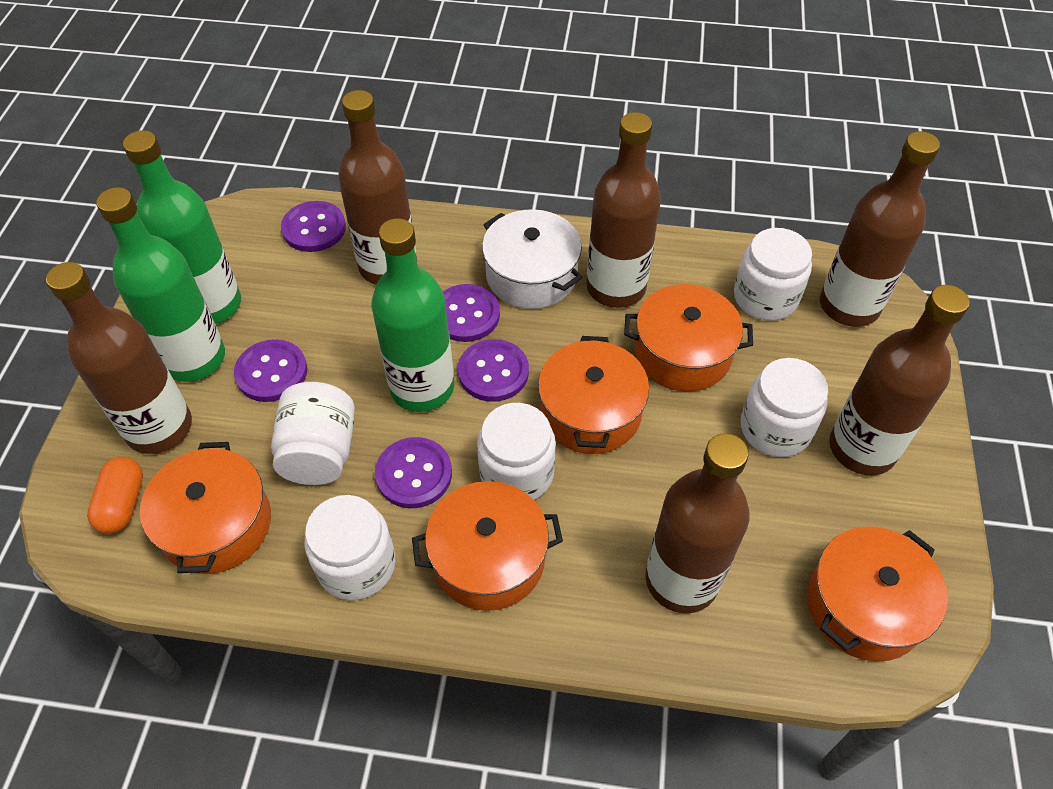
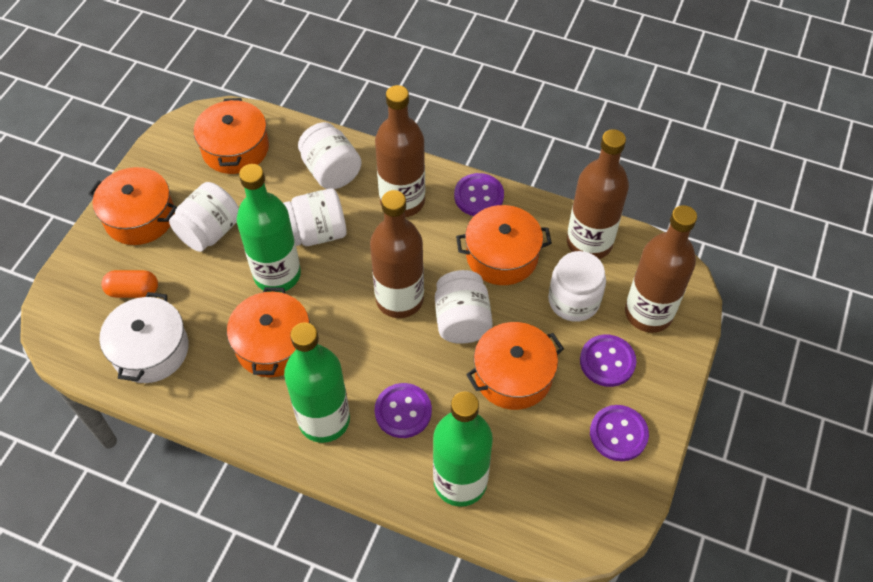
brown bottle: [46,262,192,454] [338,90,417,285] [586,112,661,308] [645,433,750,613] [820,131,940,327] [829,285,970,475] = 6 -> [370,190,424,318] [375,85,425,217] [567,129,629,259] [625,205,697,333] = 4
purple button: [234,339,307,402] [281,201,346,252] [375,437,452,508] [443,284,500,342] [458,339,529,402] = 5 -> [375,383,432,438] [454,173,504,216] [580,334,636,387] [590,405,649,461] = 4

